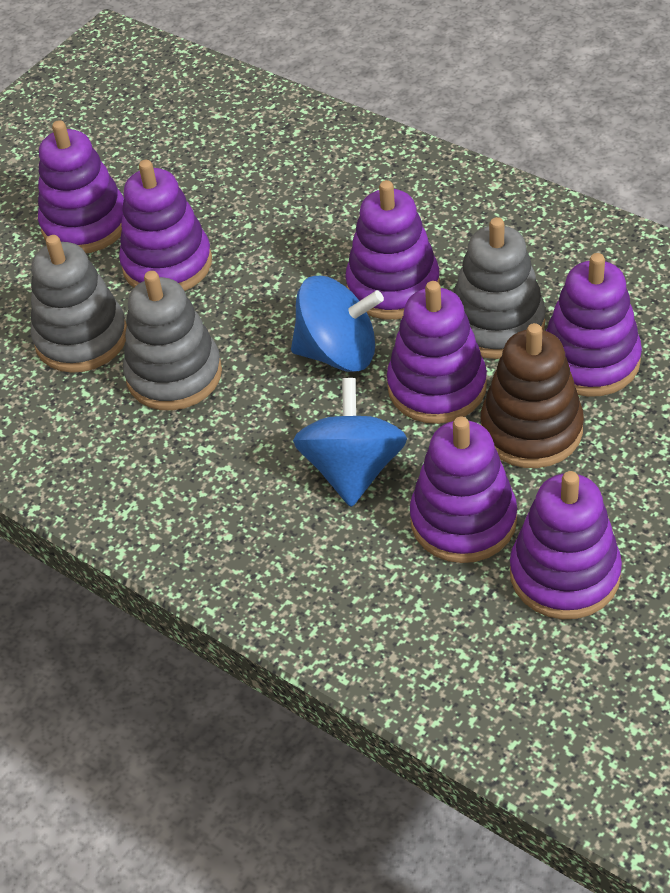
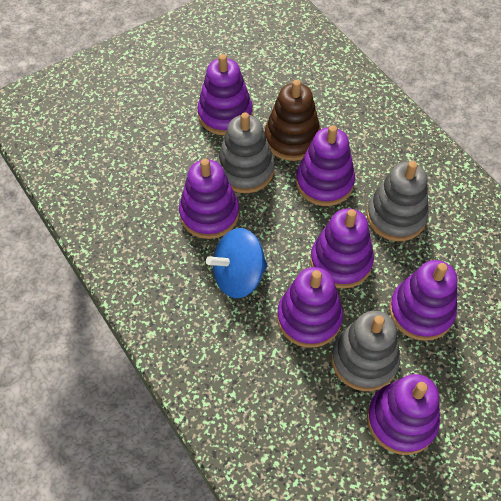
blue spinning top: [291,276,384,372] [293,378,407,507] = 2 -> [206,228,268,298] = 1

